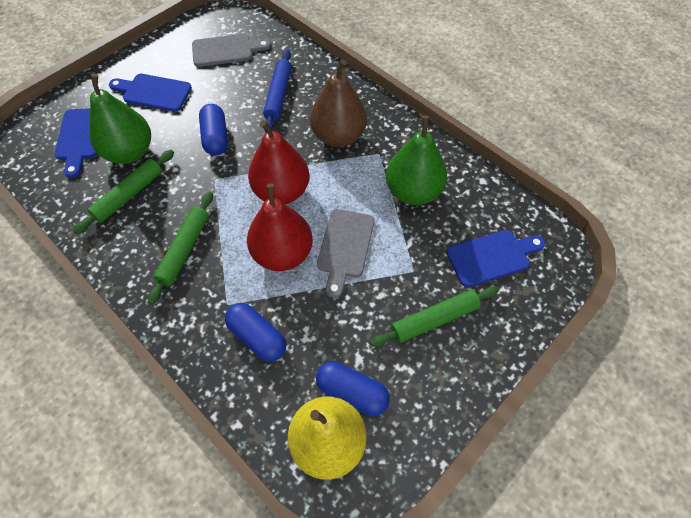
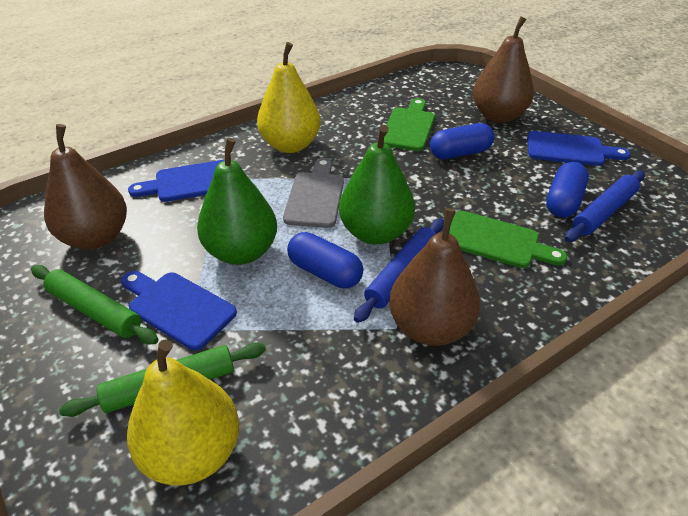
blue rolling pin: [263,50,292,133] = 1 -> [354,218,444,323] [565,170,645,242] = 2
brown pear: [310,60,367,147] = 1 -> [44,124,127,249] [389,208,480,346] [473,16,534,123] = 3
green cutting board: none = 0 -> [384,98,435,151] [449,211,567,268] = 2
green rolling pin: [73,150,174,234] [148,192,213,305] [370,286,499,347] = 3 -> [31,265,159,344] [59,343,266,417] = 2
grey cutting board: [192,34,271,67] [317,209,374,298] = 2 -> [283,158,344,228] = 1
red pear: [247,184,313,271] [248,120,309,204] = 2 -> none = 0
yellow pear: [288,396,367,480] = 1 -> [127,340,239,486] [257,42,321,153] = 2

